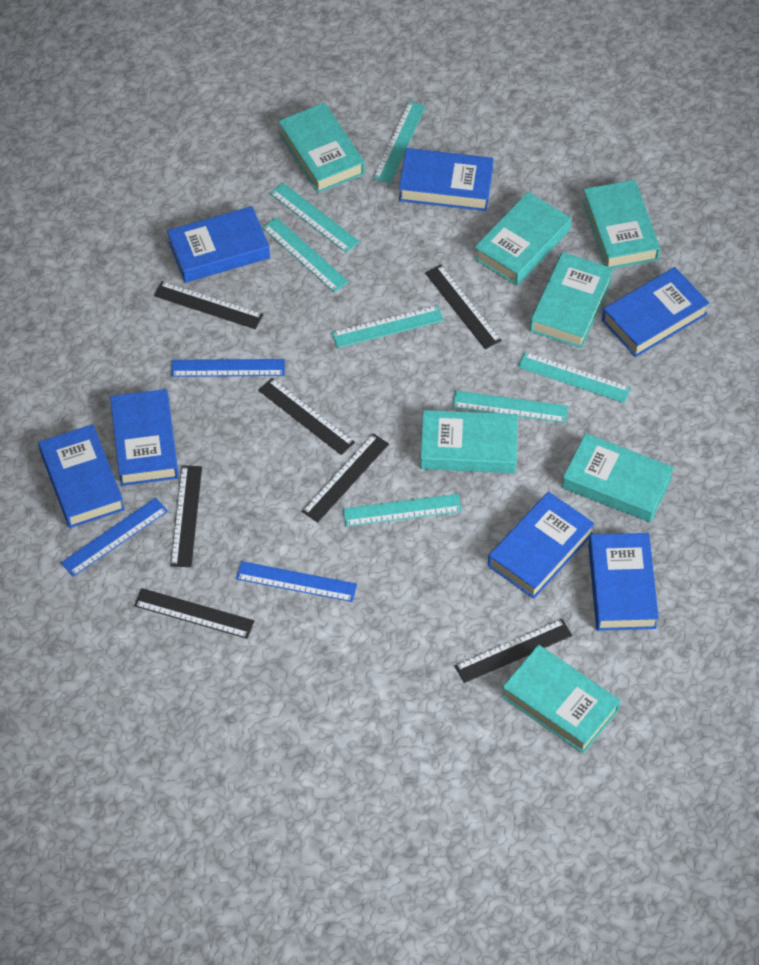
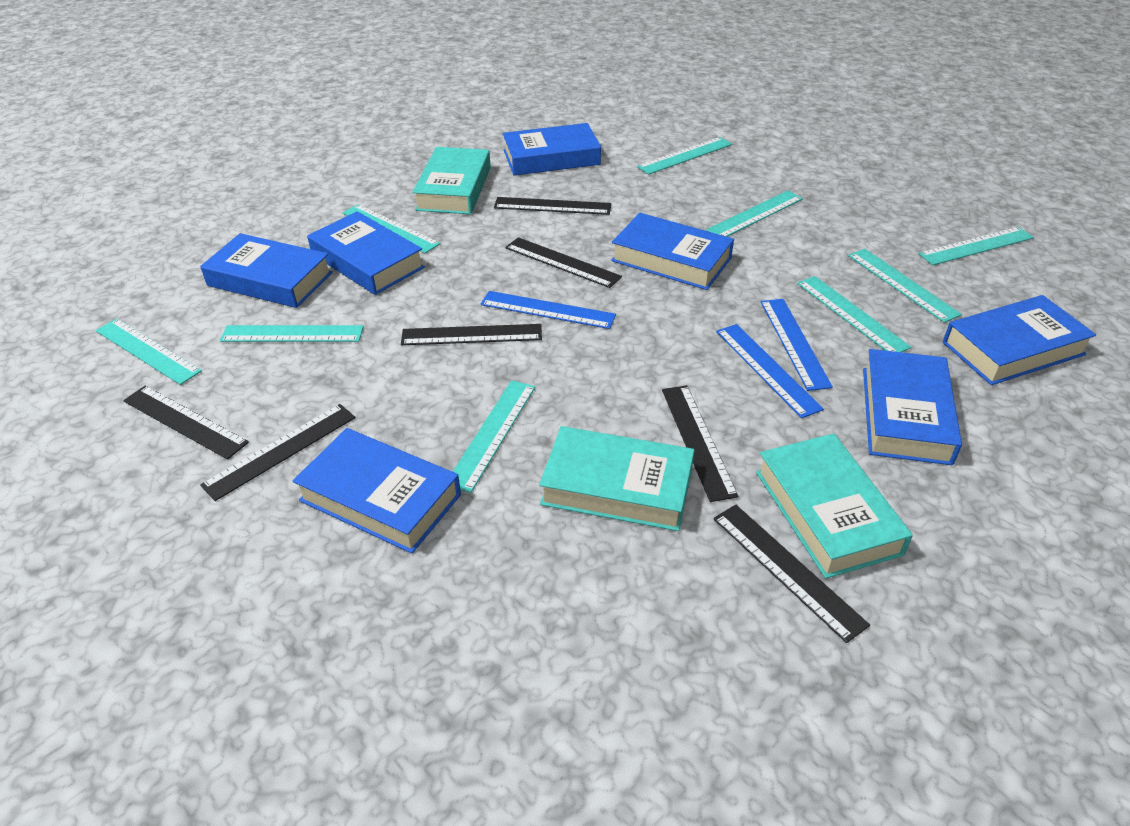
turquoise book: [278,103,365,193] [420,410,518,473] [474,192,571,286] [501,645,620,754] [530,252,614,348] [562,433,674,523] [582,180,660,268] = 7 -> [412,147,491,214] [539,426,694,531] [756,433,913,579] = 3
turquoise ruler: [262,217,349,292] [270,183,360,253] [332,305,444,348] [343,494,462,527] [373,101,426,184] [452,391,568,423] [518,352,631,403] = 7 -> [96,318,202,385] [220,325,364,342] [343,204,440,253] [452,380,535,493] [637,137,732,175] [706,190,803,237] [797,276,911,352] [848,249,962,323] [918,227,1034,265] = 9

